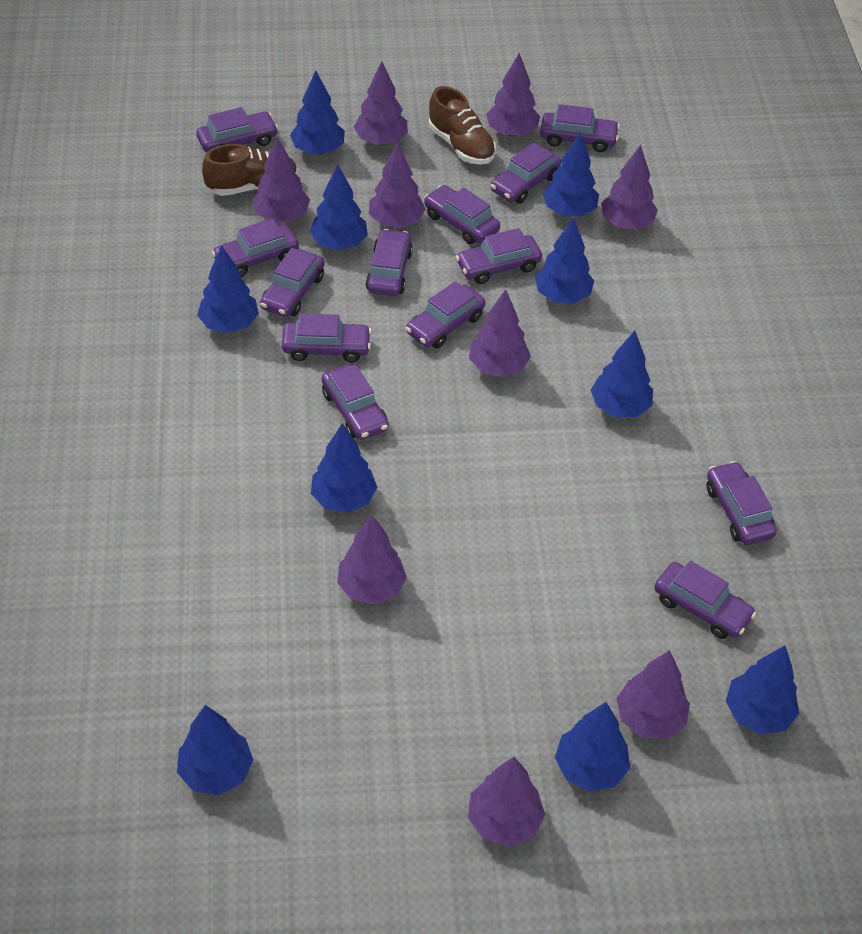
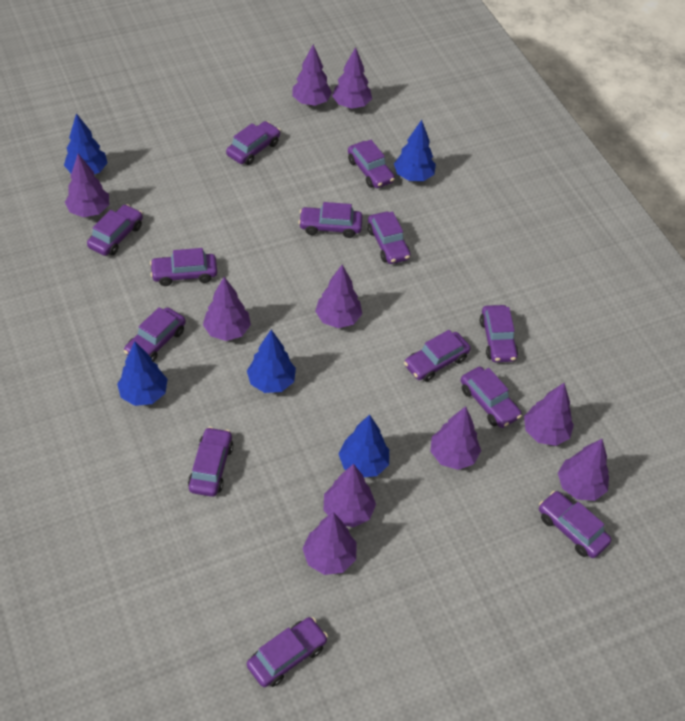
blue tree: [177,705,253,795] [197,245,259,333] [290,70,345,155] [309,164,368,250] [311,423,377,513] [535,217,594,304] [543,133,599,216] [555,702,630,792] [591,331,653,417] [726,645,799,734] = 10 -> [64,113,107,174] [117,342,168,406] [247,330,296,393] [339,415,389,477] [394,120,436,181] = 5
brown shoe: [202,144,298,196] [429,86,496,165] = 2 -> none = 0
purple tree: [253,137,310,222] [337,514,407,605] [354,61,408,145] [369,143,426,228] [468,757,545,847] [469,289,531,377] [486,53,540,137] [601,144,658,230] [617,650,690,739] = 9 -> [65,154,109,217] [203,277,251,341] [292,44,332,106] [302,512,357,575] [315,265,362,328] [324,464,376,527] [332,47,372,109] [430,406,481,470] [524,383,574,446] [558,439,609,501] = 10

